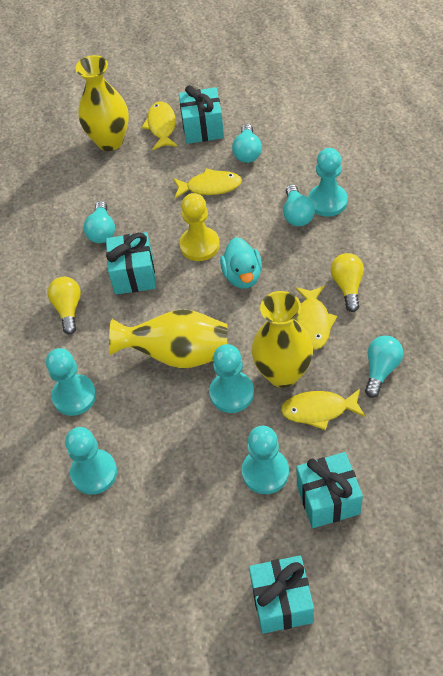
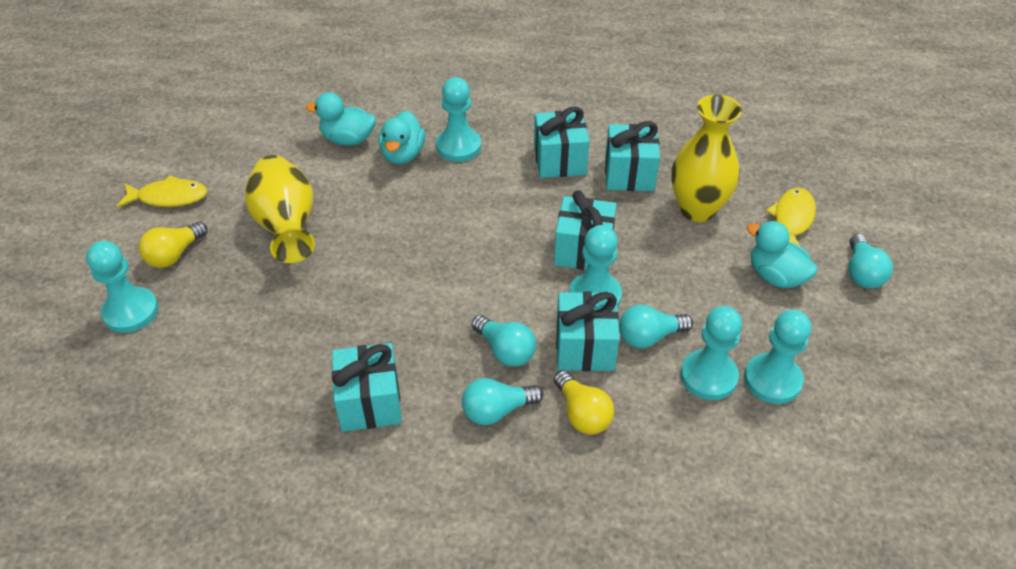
turquoise duck: [220,237,262,289] = 1 -> [306,92,376,146] [379,110,425,164] [747,221,818,288] = 3
turquoise gift: [106,232,156,295] [179,85,224,144] [249,555,314,634] [296,452,363,528] = 4 -> [332,343,402,432] [534,107,589,178] [554,190,617,270] [556,291,620,371] [605,121,660,191] = 5
yellow fish: [142,101,178,150] [173,168,242,198] [281,389,365,430] [295,286,337,350] = 4 -> [117,175,207,208] [766,188,816,247] = 2
yellow pawn: [180,193,220,261] = 1 -> none = 0
yellow vase: [75,55,129,151] [109,309,227,368] [252,291,313,388] = 3 -> [245,155,315,263] [671,95,742,222] = 2

